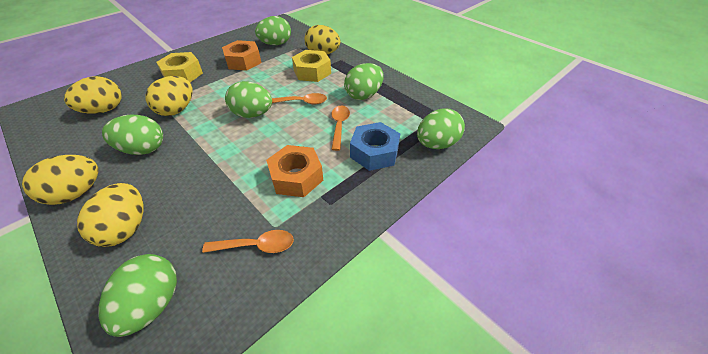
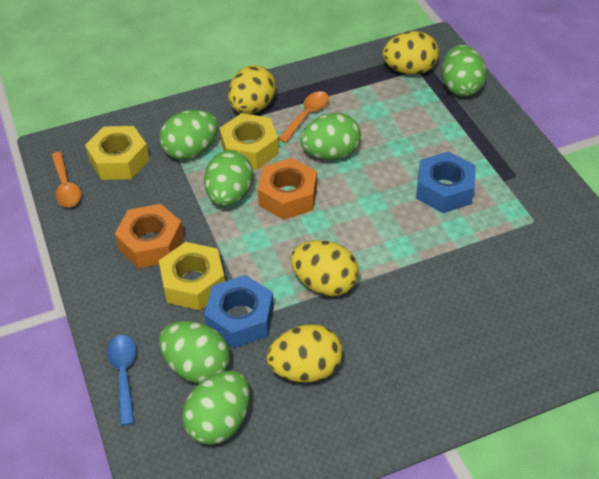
blue nut: [350,122,400,171] = 1 -> [204,275,274,348] [416,151,475,213] = 2
blue spoon: none = 0 -> [107,335,136,426] = 1
orange spoon: [202,230,294,253] [272,93,327,104] [331,106,350,151] = 3 -> [51,152,81,207] [278,91,329,143] = 2
yellow egg: [22,155,98,205] [64,76,122,114] [77,183,143,247] [145,76,192,116] [305,25,340,55] = 5 -> [228,65,276,114] [267,324,343,382] [290,240,359,296] [382,31,439,75] = 4
yellow nut: [156,52,203,82] [292,50,331,82] = 2 -> [85,126,150,180] [159,242,225,310] [220,113,279,170] = 3

